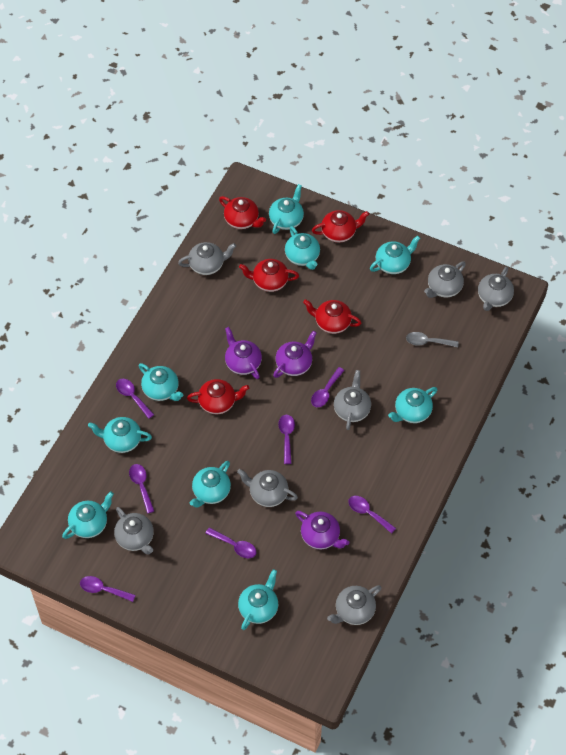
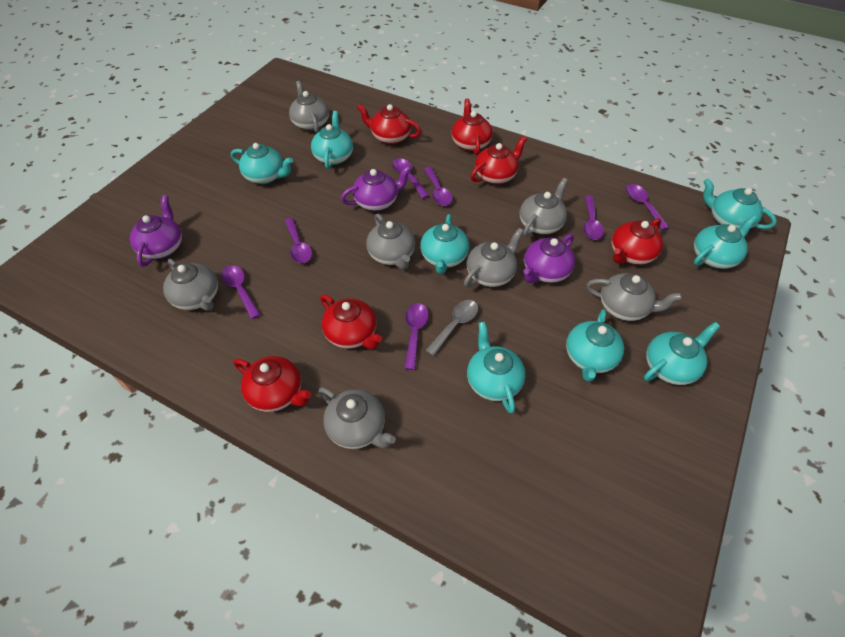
red teapot: [187,379,249,414] [219,196,266,229] [239,259,299,292] [303,299,361,334] [312,210,369,243] = 5 -> [233,356,311,412] [320,294,382,349] [357,104,421,145] [452,98,493,155] [470,136,527,184] [612,218,663,265] = 6
turquoise teapot: [62,491,114,539] [88,417,152,453] [139,363,183,401] [189,461,231,508] [238,569,278,630] [269,184,304,234] [285,226,320,270] [370,236,420,274] [388,387,437,423] = 9 -> [231,143,293,184] [311,111,353,169] [420,214,469,274] [467,322,525,413] [566,309,624,382] [644,322,720,385] [694,215,758,269] [703,179,777,229] = 8

